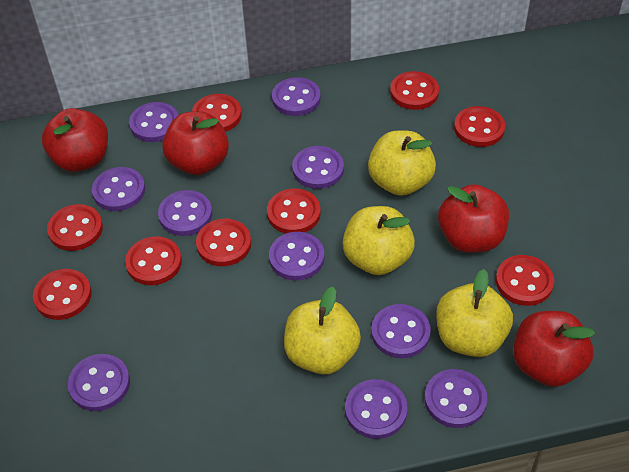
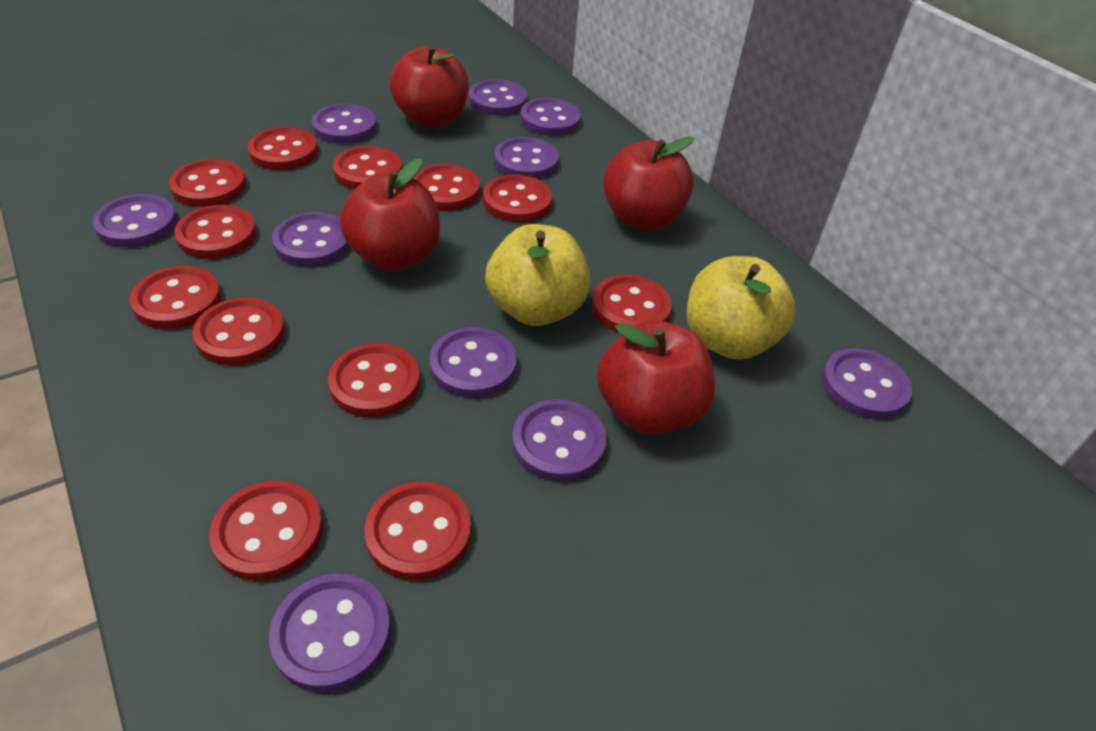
red button: [33,269,92,320] [47,204,103,251] [125,236,182,285] [192,94,242,132] [196,219,251,266] [267,189,321,234] [390,71,439,110] [454,106,505,147] [496,255,554,306] = 9 -> [130,266,221,329] [169,159,246,207] [174,205,257,259] [192,297,285,365] [209,481,323,581] [248,127,318,170] [328,343,420,417] [333,146,402,190] [364,481,471,581] [413,164,480,211] [483,174,552,222] [592,274,672,332] = 12
yellow apple: [284,287,361,375] [343,206,415,275] [368,130,436,196] [436,269,513,357] = 4 -> [485,224,590,326] [687,256,796,360] = 2

